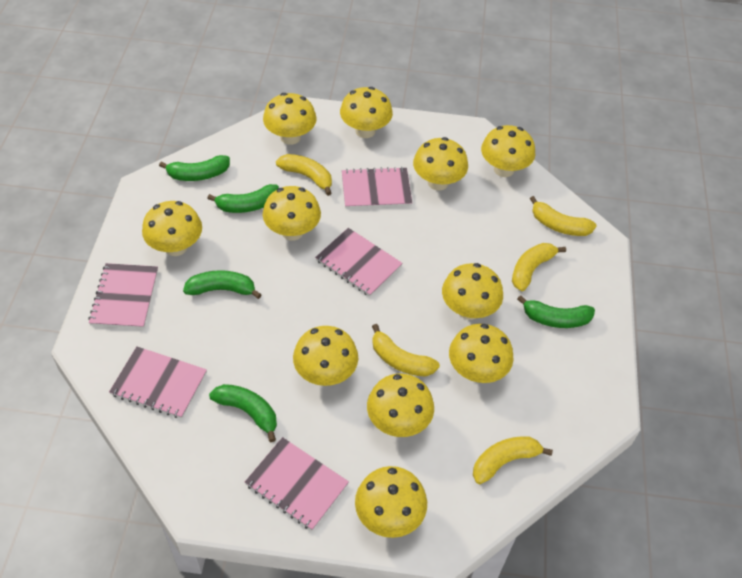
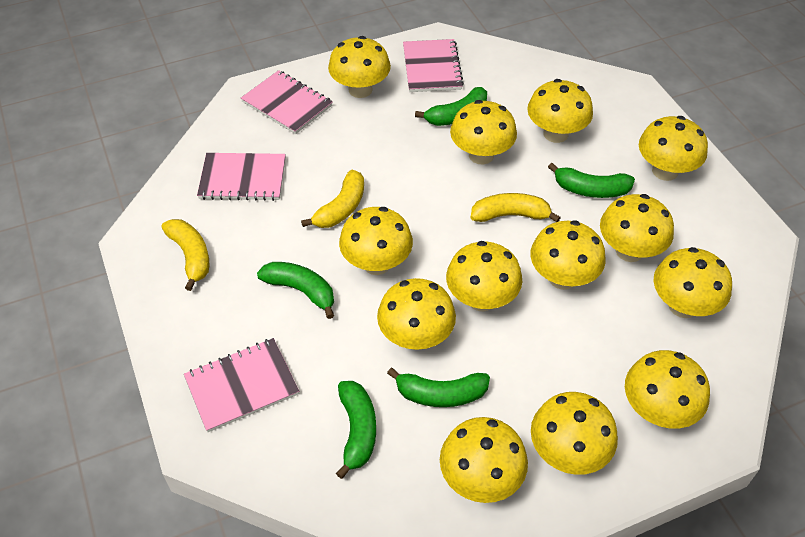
pink notebook: [88,263,158,329] [109,346,207,418] [245,437,349,531] [315,228,403,297] [342,167,412,208] = 5 -> [184,338,299,432] [197,153,286,201] [241,70,333,134] [403,39,464,92] = 4
yellow banana: [276,154,332,196] [372,324,440,377] [473,436,553,484] [512,243,566,291] [530,196,596,236] = 5 -> [162,219,209,291] [301,169,364,228] [471,193,561,222] = 3
yellow mushroom: [142,201,202,256] [263,93,317,145] [263,186,321,241] [293,326,358,386] [340,87,393,138] [355,466,427,538] [367,374,434,437] [413,137,468,191] [442,263,503,320] [449,324,514,383] [481,125,535,177] = 11 -> [328,36,391,98] [339,207,413,275] [377,278,456,350] [440,417,528,503] [446,241,522,311] [450,100,517,165] [527,79,593,143] [530,220,606,290] [531,392,618,475] [600,194,674,262] [625,350,710,429] [639,116,708,181] [654,247,732,318] = 13

